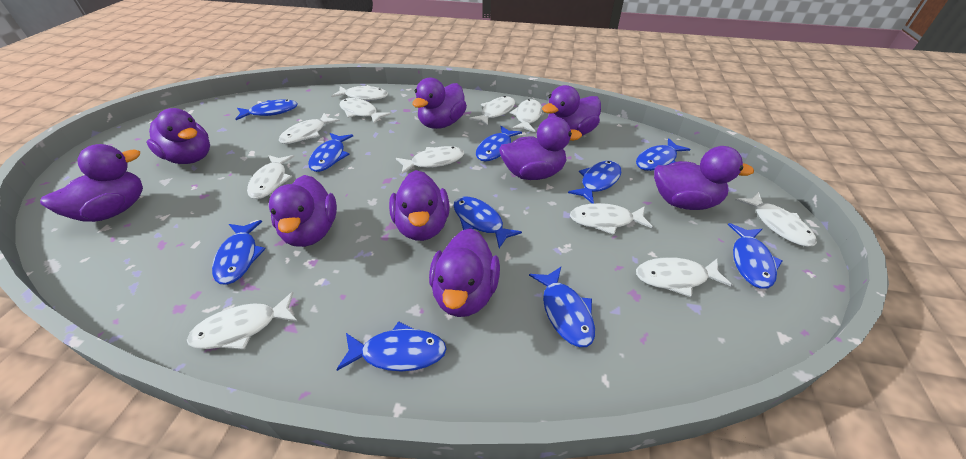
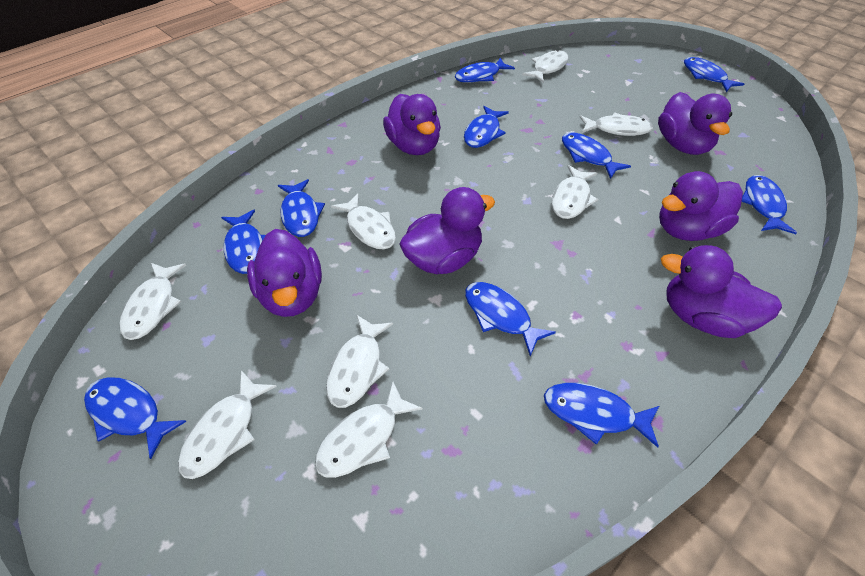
purple duck: [40,144,143,222] [147,108,210,164] [269,175,337,247] [389,170,450,241] [412,78,467,129] [429,228,500,317] [499,117,582,180] [542,85,601,136] [654,146,754,210] = 9 -> [247,229,322,317] [383,94,441,155] [400,187,495,274] [658,92,732,155] [659,171,743,241] [661,245,782,338] = 6
white fish: [187,292,298,350] [247,155,295,199] [279,113,340,144] [331,85,388,101] [340,98,391,124] [396,146,464,174] [469,96,515,127] [510,99,542,132] [570,203,653,235] [636,257,733,297] [736,192,817,247] = 11 -> [120,263,186,340] [178,370,277,479] [315,382,423,478] [326,315,393,408] [331,194,396,250] [522,50,569,83] [552,165,599,219] [580,113,653,136] = 8

